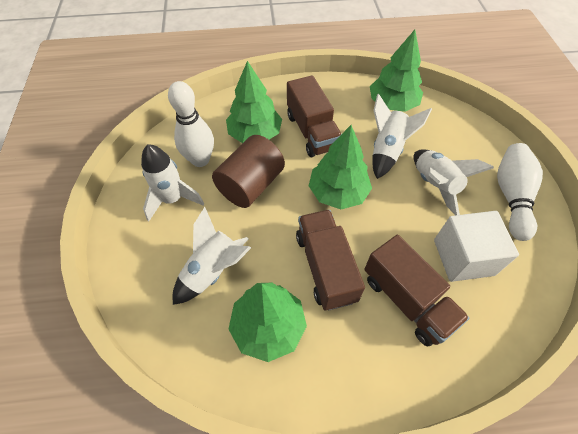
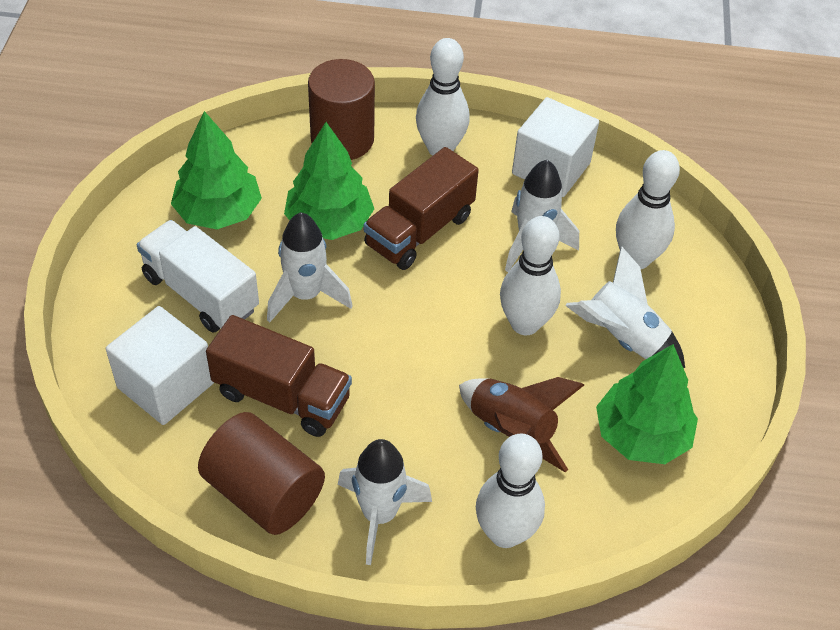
brown cylinder: [212,135,285,208] = 1 -> [198,412,325,535] [308,59,375,160] = 2
brown rocket: none = 0 -> [459,377,584,472] = 1
brown truck: [287,75,341,157] [296,210,365,310] [364,235,469,347] = 3 -> [206,315,352,437] [363,147,479,270] = 2
green tree: [226,61,282,143] [228,283,307,362] [309,125,372,210] [370,30,423,112] = 4 -> [171,111,262,229] [284,122,374,240] [596,344,698,464] = 3
white bowling pin: [168,81,214,167] [497,143,543,241] = 2 -> [416,38,470,156] [476,433,545,548] [500,216,561,335] [616,150,680,269] = 4
white cube: [434,211,519,282] = 1 -> [106,306,214,425] [512,97,599,197] = 2
white truck: none = 0 -> [137,220,259,333] = 1

